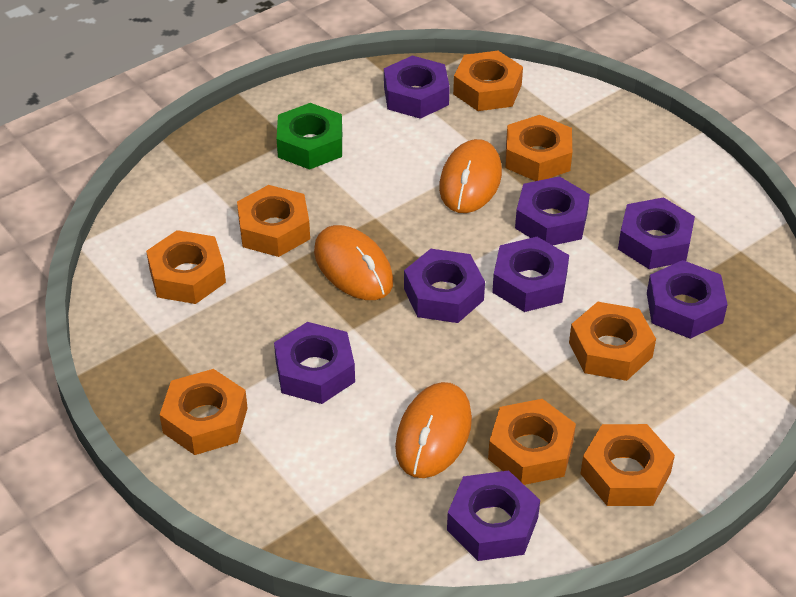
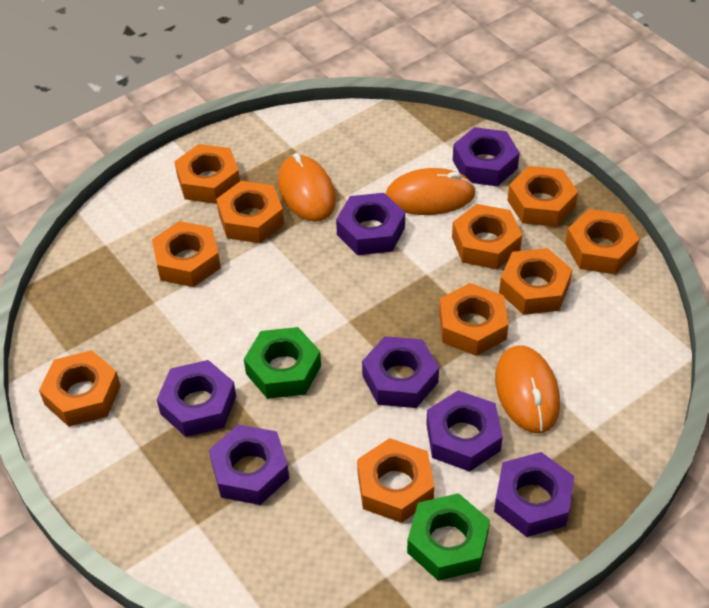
green nut: [277,103,342,170] = 1 -> [244,327,321,399] [407,493,490,581] = 2
orange nut: [146,230,226,304] [160,369,248,455] [237,185,310,257] [453,51,523,111] [488,399,576,485] [505,115,572,181] [569,302,656,381] [580,424,675,506] = 8 -> [39,350,121,427] [152,221,221,287] [174,144,240,204] [216,181,284,243] [357,438,434,523] [439,283,509,356] [452,204,522,269] [499,248,573,315] [507,166,578,227] [565,209,640,274] = 10
purple nut: [274,322,355,404] [384,55,450,119] [404,249,485,323] [447,470,540,561] [492,237,569,312] [515,176,590,245] [618,197,695,269] [647,260,728,339] = 8 -> [157,360,236,437] [209,424,289,505] [336,193,405,255] [362,336,439,408] [426,390,503,472] [453,127,520,186] [494,452,574,537] = 7

